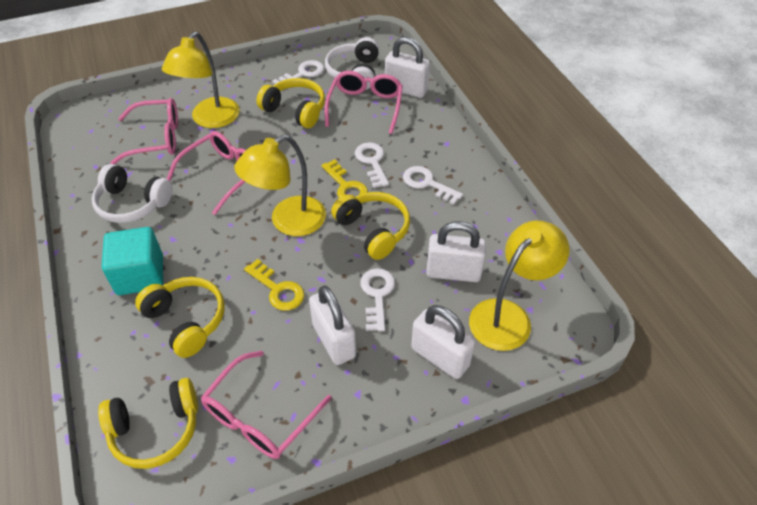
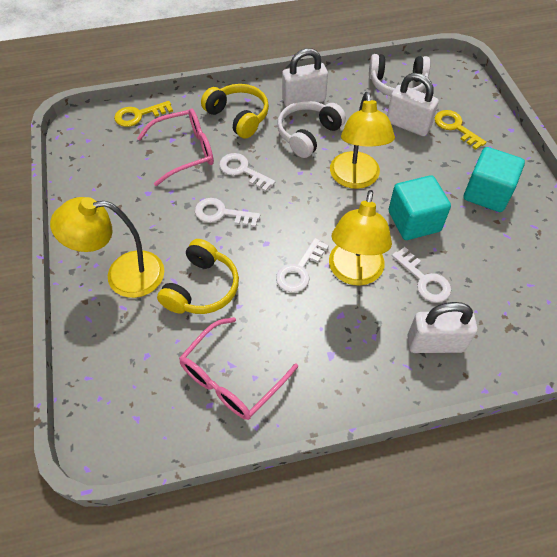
pink glasses: [110,98,178,164] [167,131,246,215] [201,351,332,459] [325,71,403,134] = 4 -> [137,108,214,186] [179,317,298,420] = 2
turquoise cube: [102,227,163,295] = 1 -> [389,175,451,240] [464,147,525,212] = 2
white padlock: [309,285,356,365] [385,37,430,98] [411,305,475,379] [426,221,486,282] = 4 -> [282,48,328,107] [387,73,439,136] [407,302,477,353] = 3
yellow headphones: [98,378,198,469] [135,277,225,358] [256,78,325,128] [331,192,410,260] = 4 -> [157,239,239,314] [201,84,269,139] = 2

